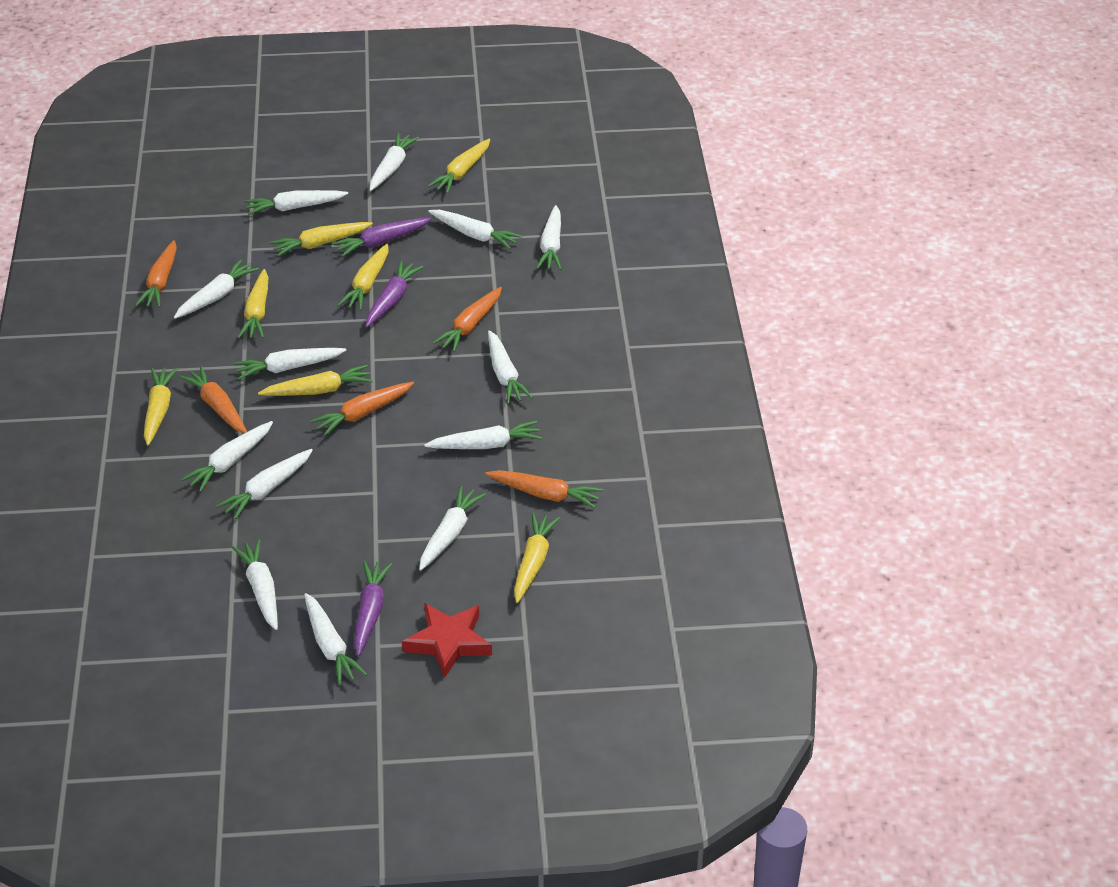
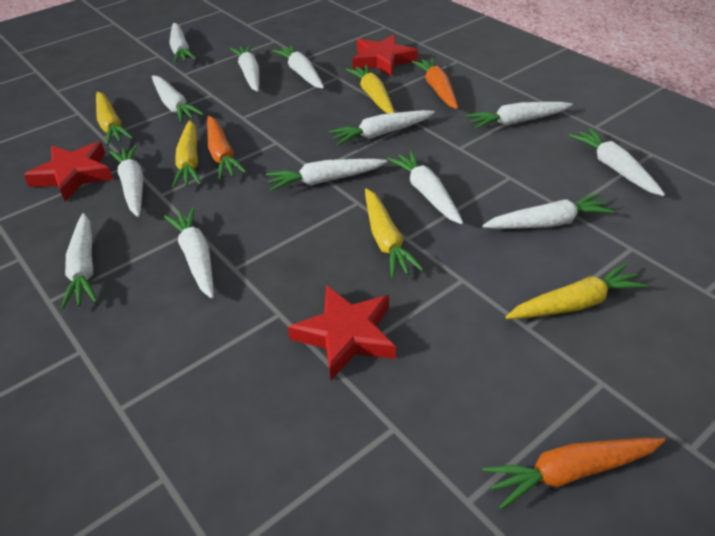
orange carrot: [135,240,177,308] [179,366,247,433] [310,382,414,436] [433,287,502,352] [485,470,603,508] = 5 -> [207,116,247,180] [412,58,458,109] [483,438,665,510] = 3
purple carrot: [332,218,431,257] [354,561,392,656] [366,261,423,327] = 3 -> none = 0
red star: [402,603,492,678] = 1 -> [24,142,113,201] [288,285,396,380] [352,34,418,76] = 3
yellow carrot: [144,368,178,446] [238,269,268,339] [258,365,373,396] [270,222,373,256] [338,244,389,310] [428,139,490,194] [514,513,560,603] = 7 -> [96,92,133,146] [172,120,201,188] [345,64,395,114] [365,188,424,278] [506,263,648,319] = 5

